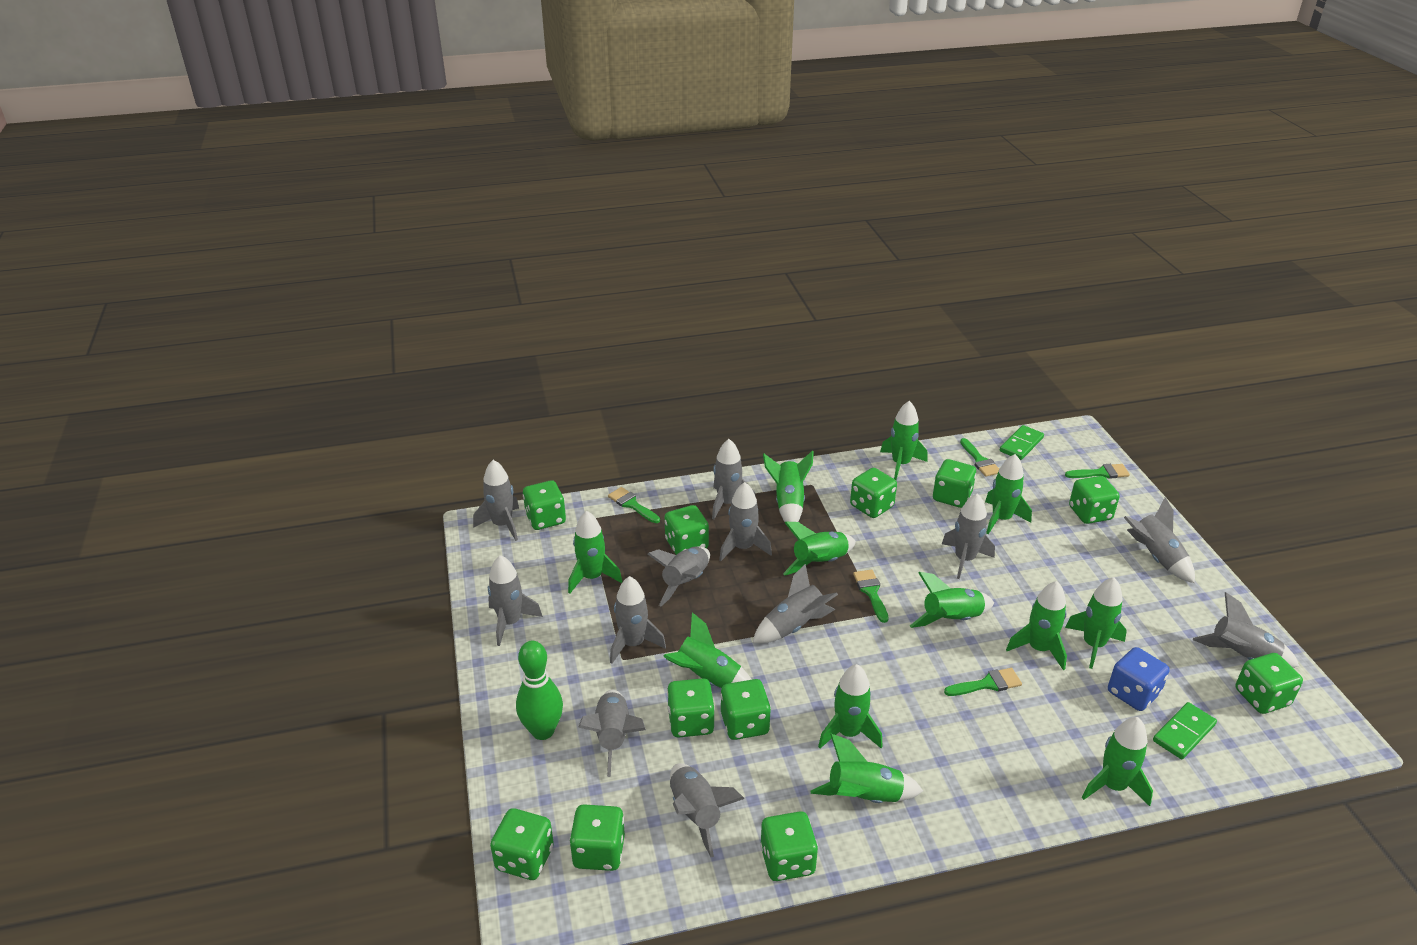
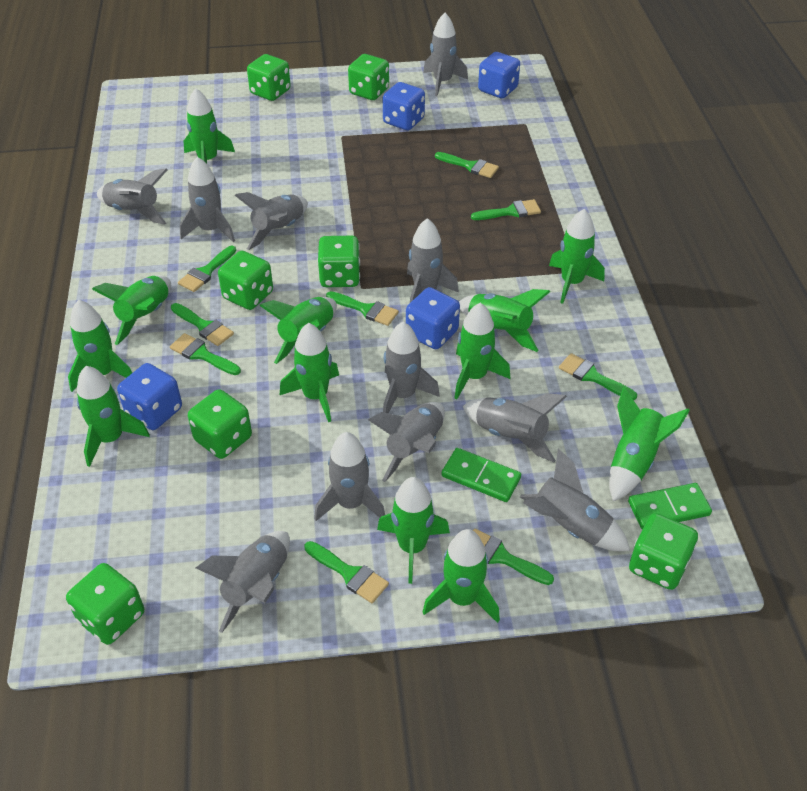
blue dice: [1108,647,1170,711] = 1 -> [117,363,182,430] [383,82,425,130] [406,287,460,349] [478,52,520,98] = 4
green bowling pin: [516,641,563,740] = 1 -> none = 0
green brush: [608,487,660,523] [853,569,889,623] [944,668,1022,696] [960,438,999,477] [1065,464,1130,479] = 5 -> [170,333,241,375] [171,303,234,346] [178,246,236,292] [305,541,389,603] [326,291,399,326] [435,152,499,178] [471,199,541,220] [473,529,554,585] [559,353,637,400] = 9
green dice: [490,808,554,880] [523,480,566,530] [569,804,625,871] [664,505,709,555] [667,678,715,738] [721,679,771,740] [760,811,818,881] [850,468,897,518] [933,459,976,508] [1069,476,1120,524] [1235,653,1303,714] = 11 -> [66,563,144,645] [188,389,252,459] [218,251,273,310] [247,54,291,101] [317,236,360,287] [348,54,389,100] [629,513,698,590] = 7
grey rocket: [473,460,519,541] [488,555,543,646] [579,690,646,777] [610,576,666,664] [648,546,710,606] [670,763,744,857] [712,439,756,519] [719,482,772,561] [753,564,838,644] [942,493,995,579] [1124,497,1195,583] [1193,592,1299,668] = 12 -> [97,168,168,225] [180,157,235,242] [196,531,290,633] [235,192,308,250] [314,432,385,521] [368,402,445,482] [383,322,440,413] [407,218,459,303] [423,13,468,96] [463,393,567,462] [520,448,630,551] = 11

